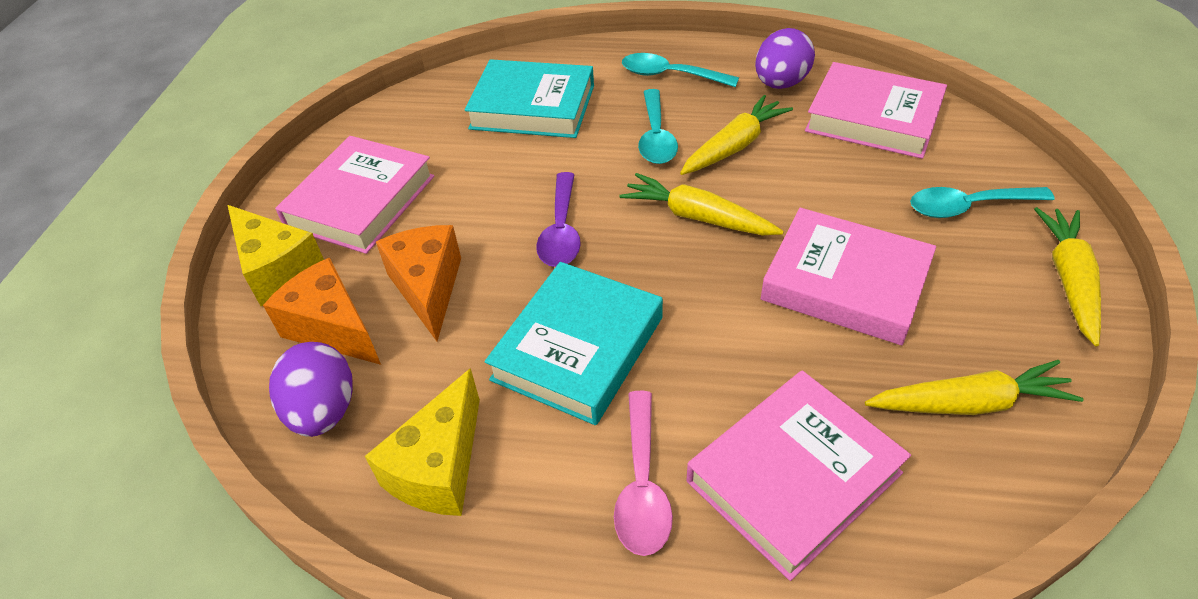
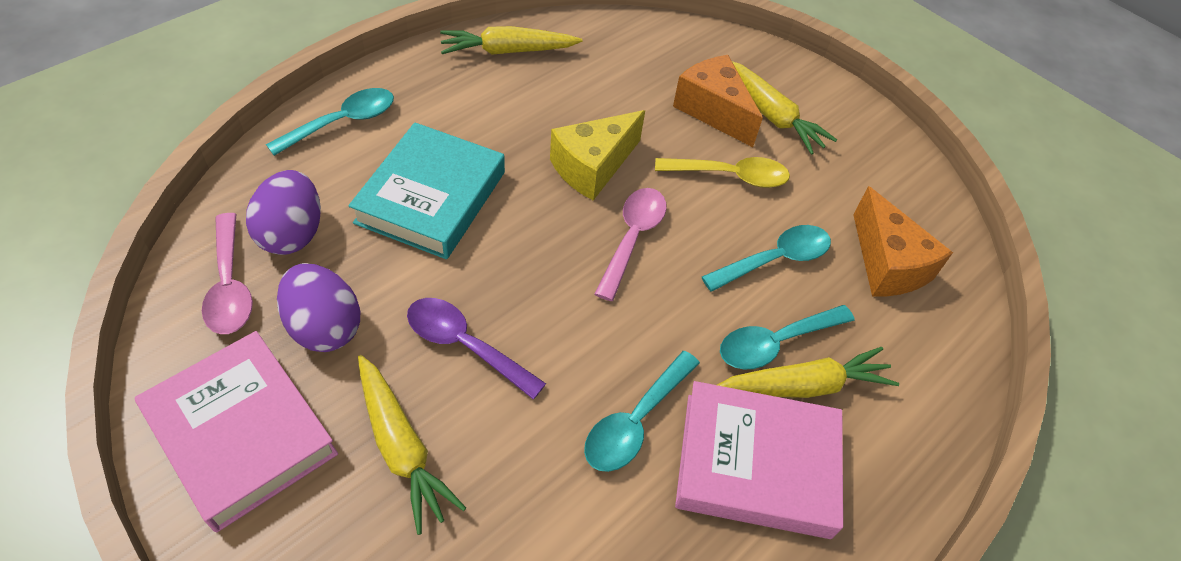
pink book: [275,136,434,254] [687,371,911,581] [760,208,936,345] [805,62,947,159] = 4 -> [135,331,338,533] [675,381,843,539] = 2
pink spoon: [614,391,673,556] = 1 -> [202,213,253,334] [594,188,667,301] = 2
turquoise book: [464,59,594,138] [485,262,663,425] = 2 -> [349,122,505,259] = 1
turquoise spoon: [622,53,739,87] [638,89,678,164] [910,187,1055,218] = 3 -> [266,88,394,156] [584,351,700,472] [702,225,831,292] [720,305,855,369] = 4
yellow cheese: [228,205,324,306] [365,368,480,516] = 2 -> [550,110,645,200] = 1
yellow spoon: none = 0 -> [655,157,790,188] = 1

